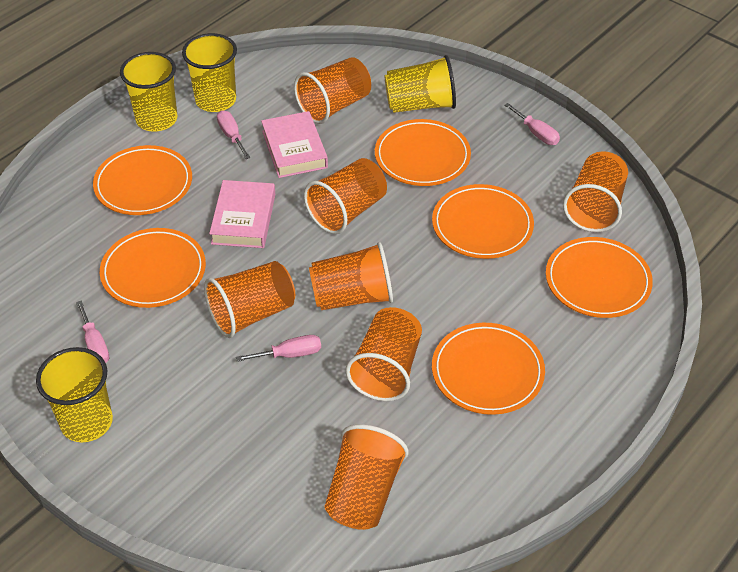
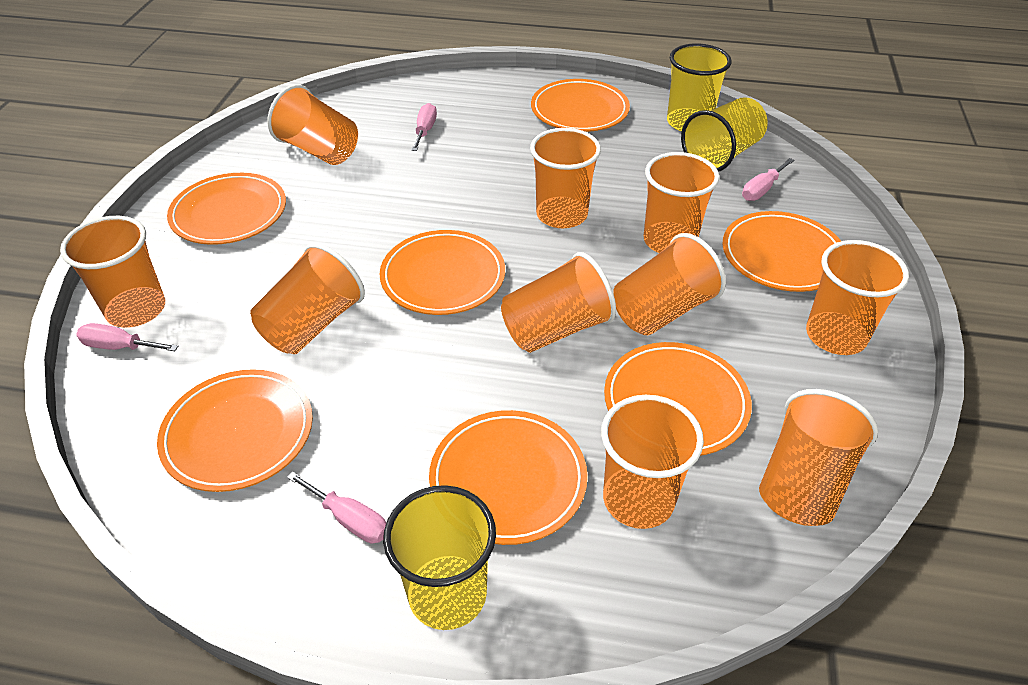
orange cup: [204,261,295,338] [294,57,371,124] [304,158,387,234] [309,242,393,310] [325,424,408,530] [346,307,422,401] [563,151,628,232] = 7 -> [60,216,165,328] [250,243,365,354] [267,84,358,165] [501,252,616,353] [530,128,601,228] [601,395,704,529] [613,233,726,335] [644,152,720,253] [759,389,878,526] [806,240,909,355] = 10
orange plate: [93,145,192,215] [100,228,206,308] [375,119,471,186] [432,184,534,259] [432,323,545,415] [546,237,653,318] = 6 -> [157,369,313,492] [167,173,286,245] [380,230,505,315] [429,410,588,545] [531,79,630,132] [604,342,752,456] [722,211,841,292] = 7
pink book: [209,180,275,248] [261,111,328,178] = 2 -> none = 0
yellow cup: [36,347,113,442] [120,52,177,132] [182,33,237,112] [385,55,456,113] = 4 -> [383,485,496,630] [667,43,732,132] [681,97,768,172] = 3

